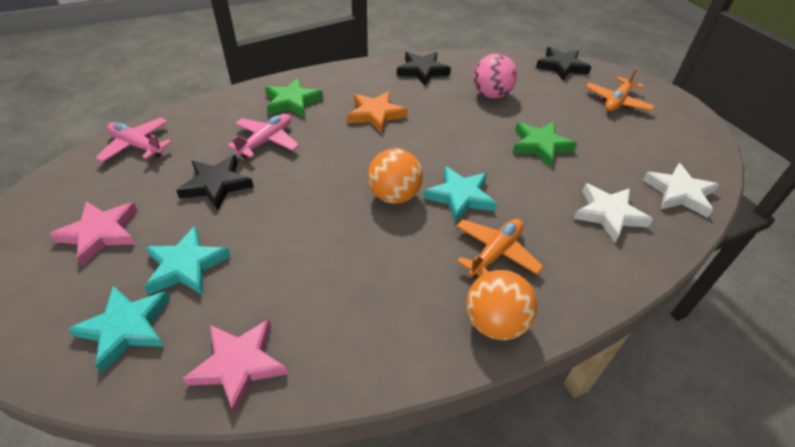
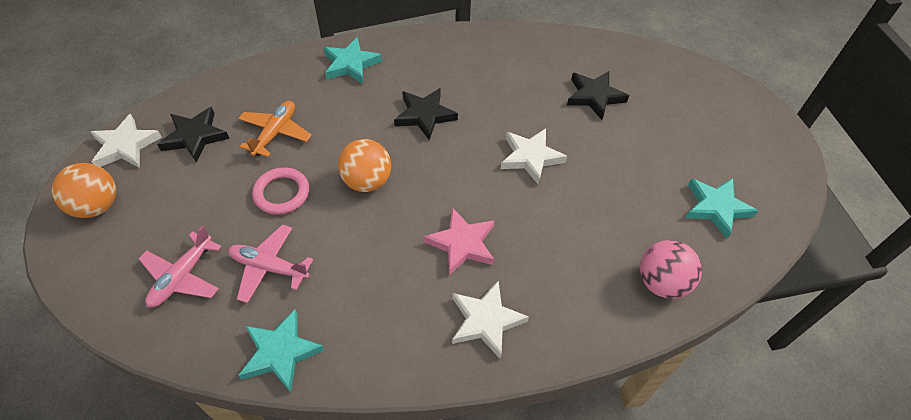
green star: [265,78,323,117] [513,121,577,167] = 2 -> none = 0
orange plane: [456,219,544,277] [586,67,655,112] = 2 -> [238,101,312,157] = 1
orange star: [347,91,408,133] = 1 -> none = 0
pink ring: none = 0 -> [252,167,309,215] = 1
pink star: [50,201,138,266] [183,319,288,414] = 2 -> [424,207,494,275] = 1
white star: [573,183,653,243] [643,163,719,218] = 2 -> [91,114,162,168] [452,281,529,359] [501,128,567,185] = 3

